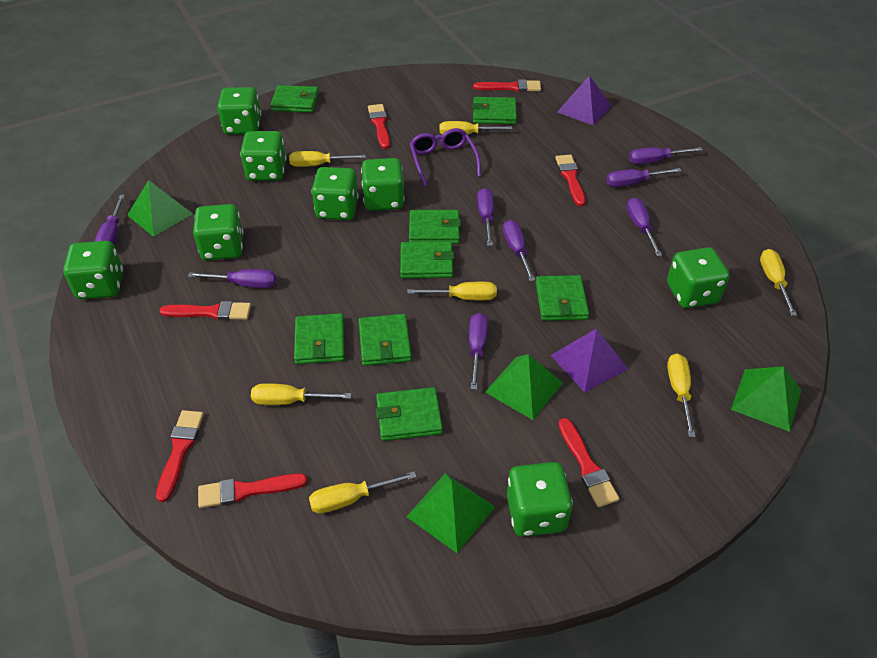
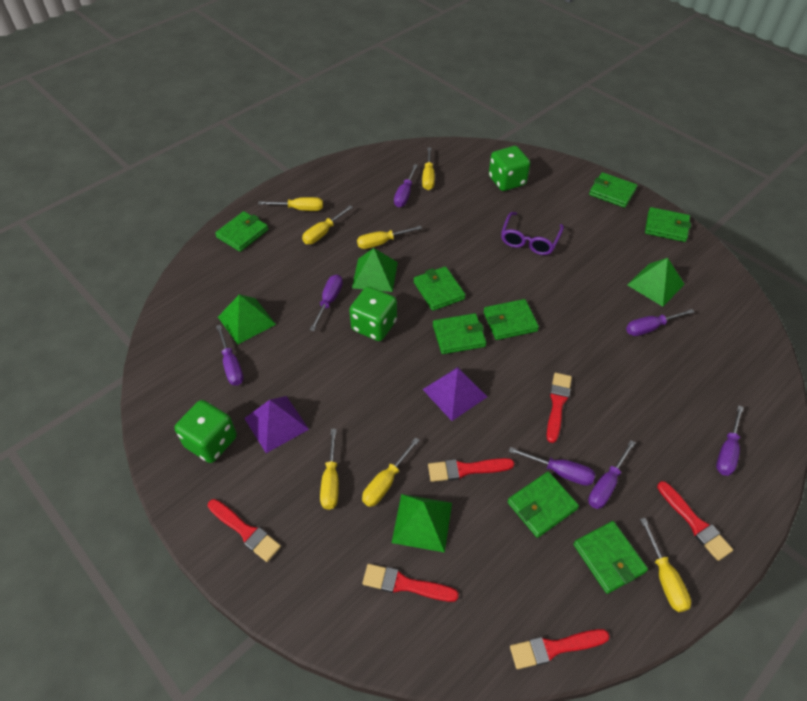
green dice: [63,241,123,299] [193,204,244,260] [218,87,261,135] [240,131,286,181] [312,167,359,220] [361,158,405,211] [507,462,573,537] [667,247,729,308] = 8 -> [175,400,237,463] [349,286,397,341] [489,146,530,191] = 3
purple screwdriver: [95,195,125,244] [188,269,276,288] [469,313,488,390] [477,188,494,246] [503,220,535,281] [606,168,681,187] [627,198,662,256] [629,147,703,164] = 8 -> [216,325,244,386] [310,274,343,331] [394,164,418,207] [508,447,595,486] [588,440,635,509] [626,309,695,336] [716,405,744,476] = 7
red brush: [156,410,204,502] [159,301,251,320] [198,473,307,508] [368,104,390,149] [473,79,541,92] [555,155,586,206] [558,418,619,507] = 7 -> [208,499,281,562] [362,564,459,602] [428,458,514,482] [510,629,610,669] [547,373,572,443] [657,481,733,561] = 6

